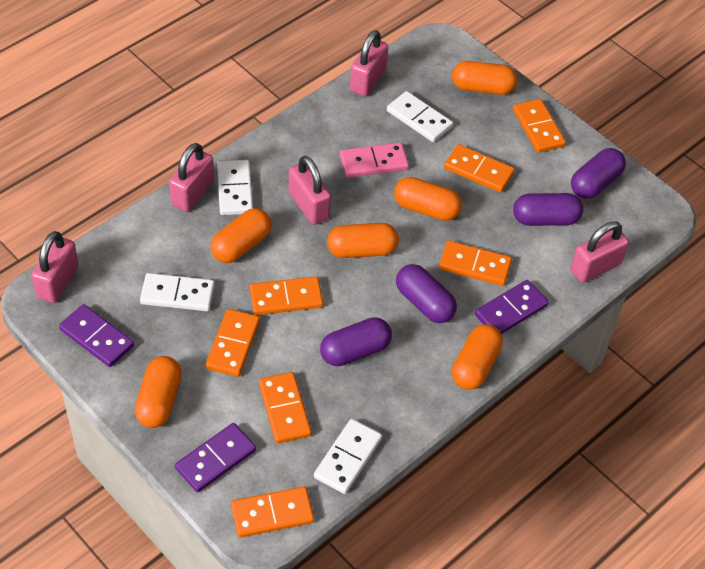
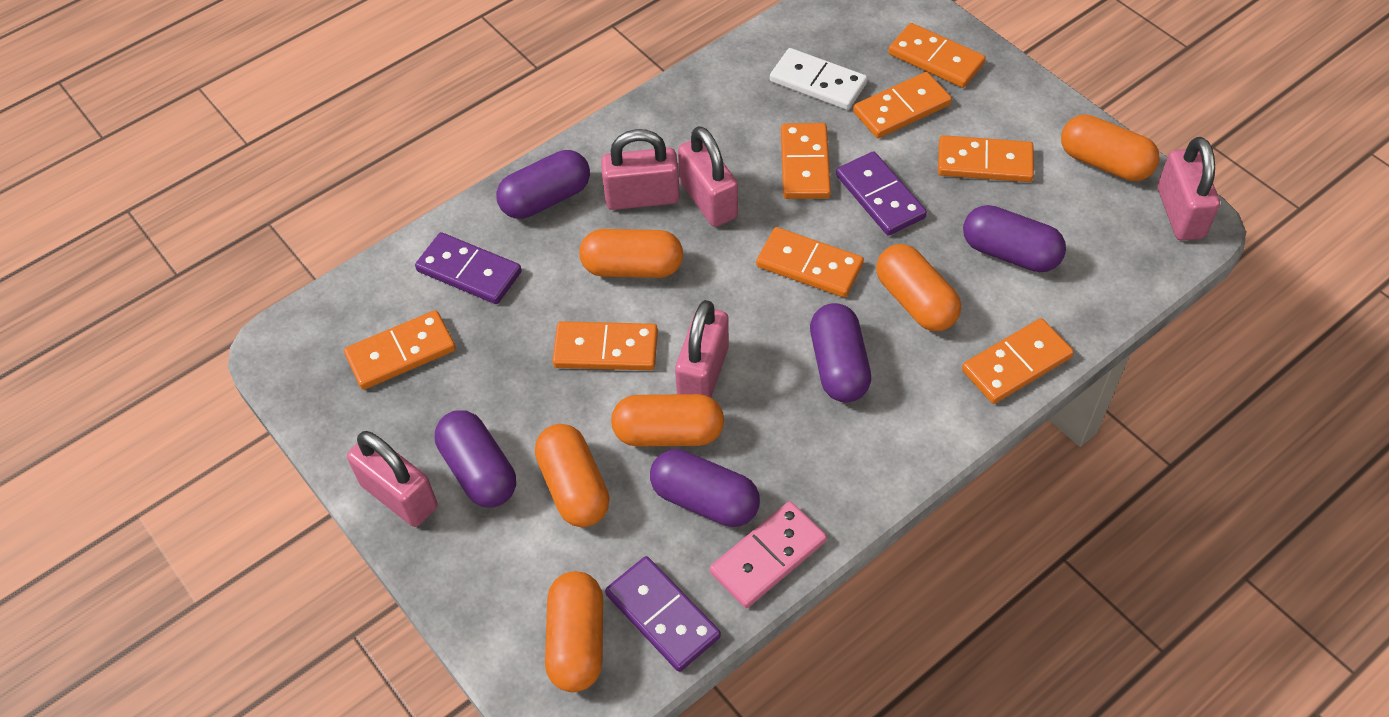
orange domino: [206,309,260,377] [231,486,314,538] [250,276,323,315] [259,372,311,443] [439,240,512,286] [444,144,515,193] [513,99,566,153] = 7 -> [344,310,456,390] [552,321,658,370] [756,227,864,298] [781,123,831,199] [853,72,952,138] [888,23,986,88] [938,135,1034,182] [962,318,1074,404] = 8
purple capsule: [320,317,392,366] [396,264,457,323] [513,193,583,226] [571,148,626,199] = 4 -> [435,410,516,508] [496,150,590,219] [650,449,760,527] [810,303,871,403] [963,205,1066,272] = 5
white domino: [140,273,215,311] [217,160,253,215] [314,419,382,494] [387,91,453,142] = 4 -> [770,48,867,110] = 1

